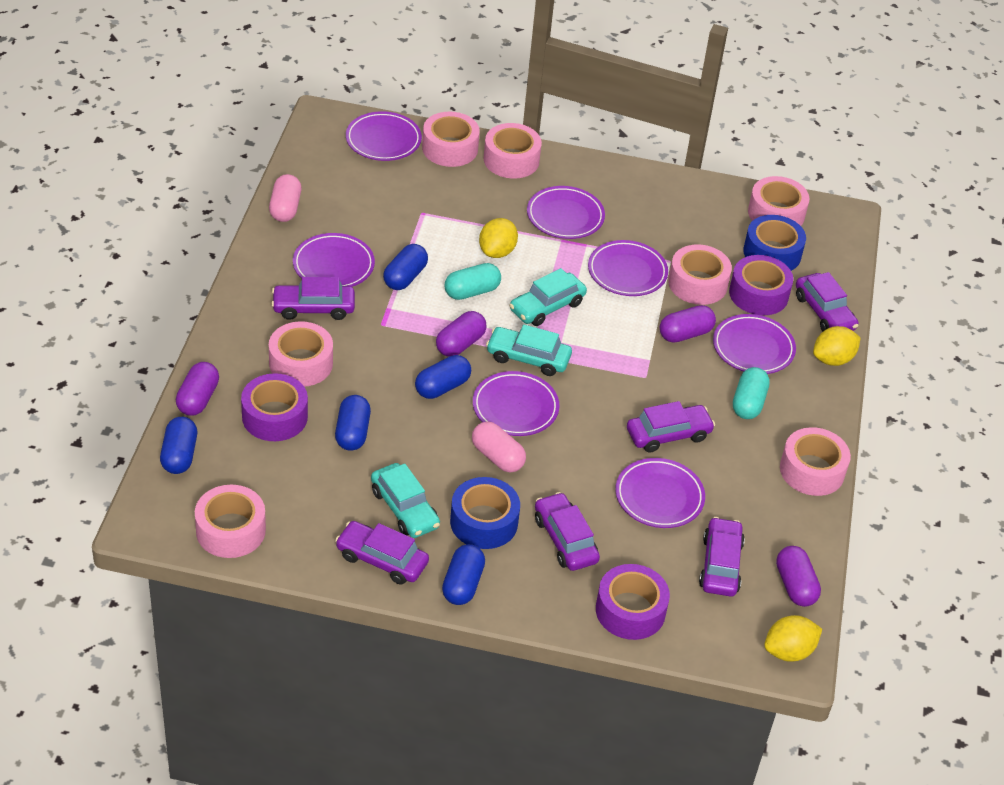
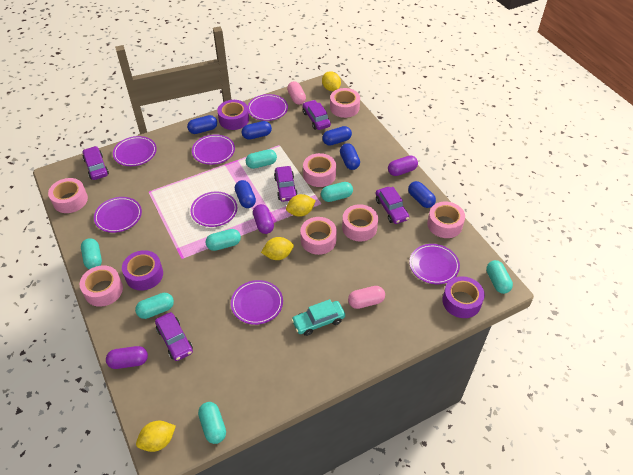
blue capsule: [160,417,197,474] [335,395,371,451] [383,244,428,290] [415,355,471,399] [442,544,485,605] = 5 -> [187,115,217,134] [235,180,256,208] [242,121,272,140] [322,126,352,146] [340,143,360,170] [408,181,436,208] = 6
blue tape: [450,477,520,549] [743,215,806,271] = 2 -> none = 0
purple capsule: [176,362,219,416] [436,311,487,357] [660,305,716,343] [776,546,821,607] = 4 -> [106,346,148,369] [253,204,274,234] [388,156,418,176] = 3
purple car: [271,277,355,320] [335,521,429,585] [535,492,600,571] [627,401,715,453] [699,517,745,597] [796,272,859,332] = 6 -> [83,146,109,180] [155,312,193,361] [274,166,298,202] [303,100,331,130] [376,187,409,224] = 5
turquoise capsule: [445,263,501,300] [733,367,770,419] = 2 -> [81,238,102,269] [135,293,174,319] [198,402,226,444] [206,229,241,251] [246,149,277,169] [321,182,353,202] [486,260,513,294] = 7
turquoise car: [371,463,440,538] [486,325,572,376] [509,268,587,326] = 3 -> [291,299,345,336] = 1
yellow lemon: [479,218,518,258] [764,615,822,662] [813,326,861,366] = 3 -> [136,421,176,452] [261,237,294,260] [286,194,316,217] [322,71,341,91] = 4

